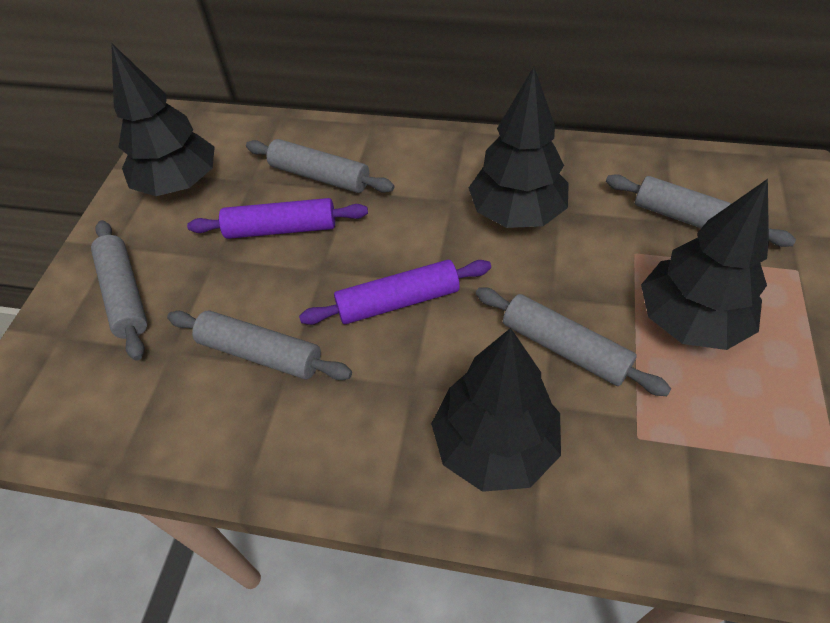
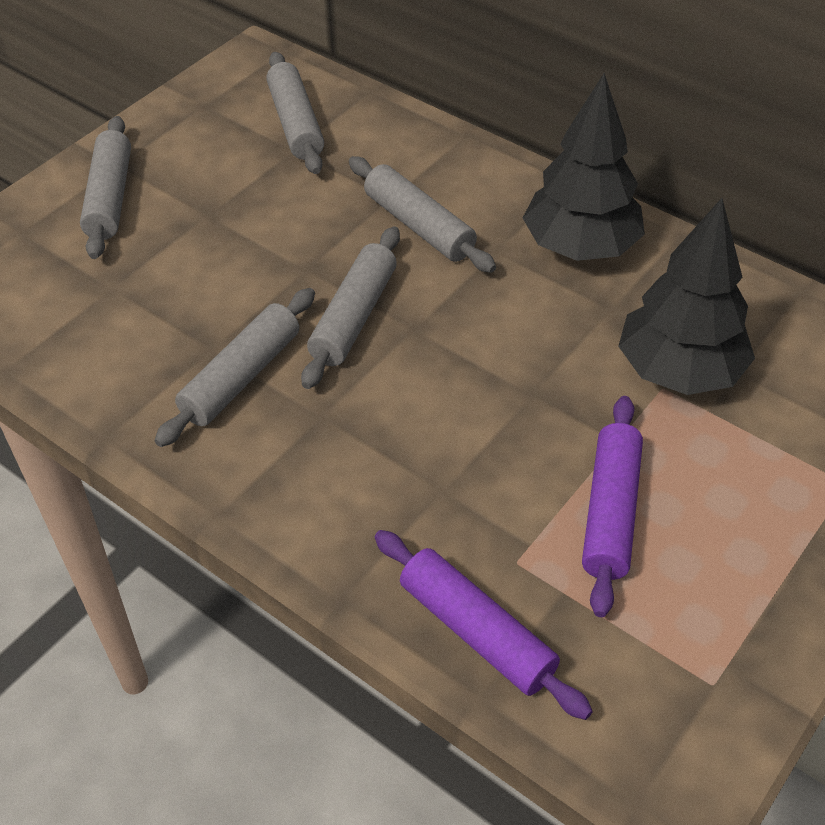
black tree: [111,43,215,196] [431,328,561,492] [469,67,569,228] [641,179,769,350] = 4 -> [523,73,645,261] [618,198,755,395] = 2

